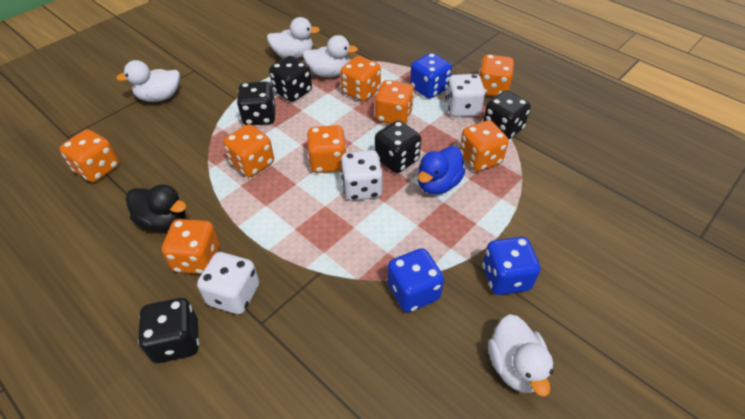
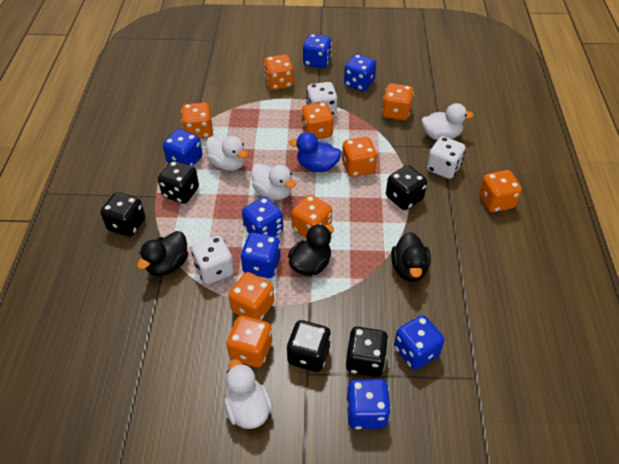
black duck: [126,184,186,231] = 1 -> [137,231,188,276] [288,224,334,276] [391,232,431,282] = 3
blue dice: [387,248,444,312] [410,53,452,99] [482,237,540,295] = 3 -> [163,129,202,166] [240,233,281,278] [242,197,283,236] [303,34,332,68] [344,54,376,91] [347,379,391,429] [394,315,444,370] = 7
orange dice: [60,129,119,182] [162,219,220,274] [224,124,274,177] [307,125,346,173] [340,56,381,102] [375,80,414,124] [459,120,508,172] [479,54,514,97] = 8 -> [181,102,213,139] [226,316,272,367] [229,272,274,320] [264,54,294,90] [291,195,332,238] [301,102,334,139] [342,137,377,177] [382,83,414,120] [479,170,522,212] = 9

